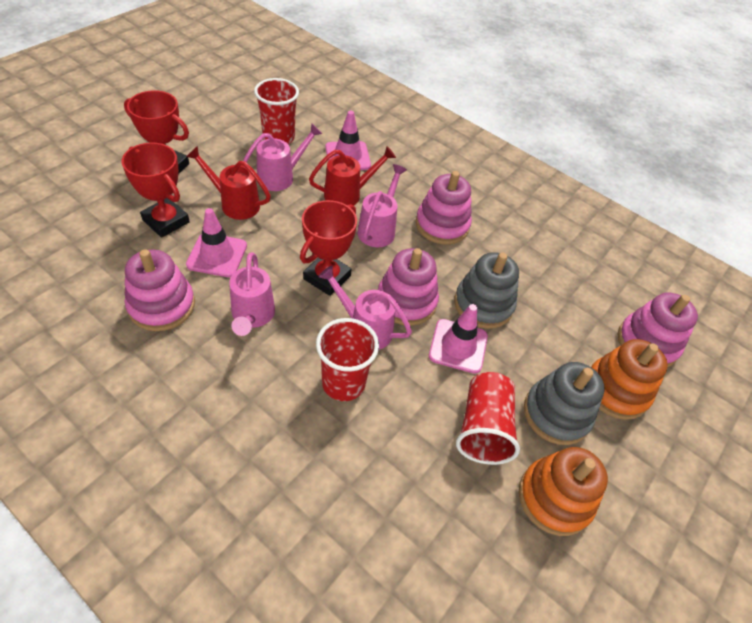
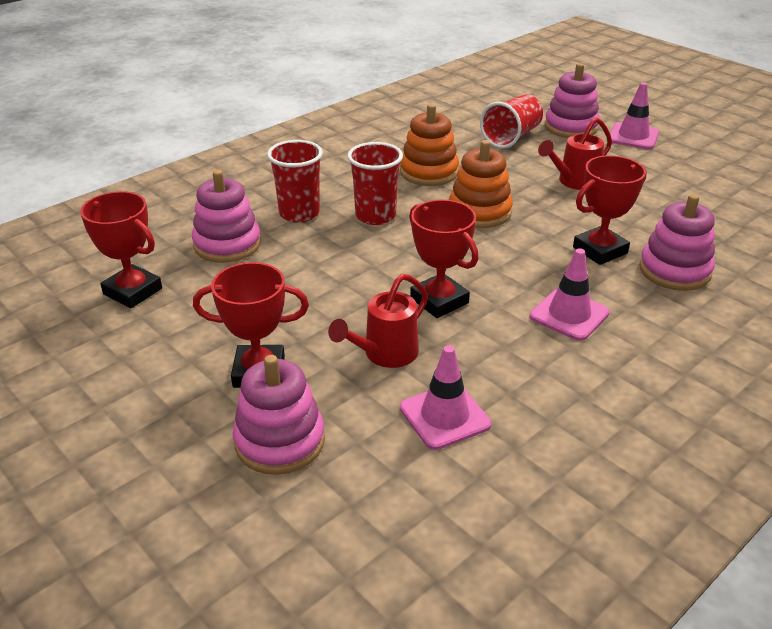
grey stacking toy: [454,252,519,329] [524,362,604,445] = 2 -> none = 0
pink watering can: [229,252,275,336] [243,123,322,191] [318,266,412,350] [358,164,407,247] = 4 -> none = 0
red trophy: [122,142,190,238] [124,90,189,174] [300,200,357,296] = 3 -> [80,191,162,308] [193,262,309,388] [409,199,478,318] [573,155,647,265] = 4

